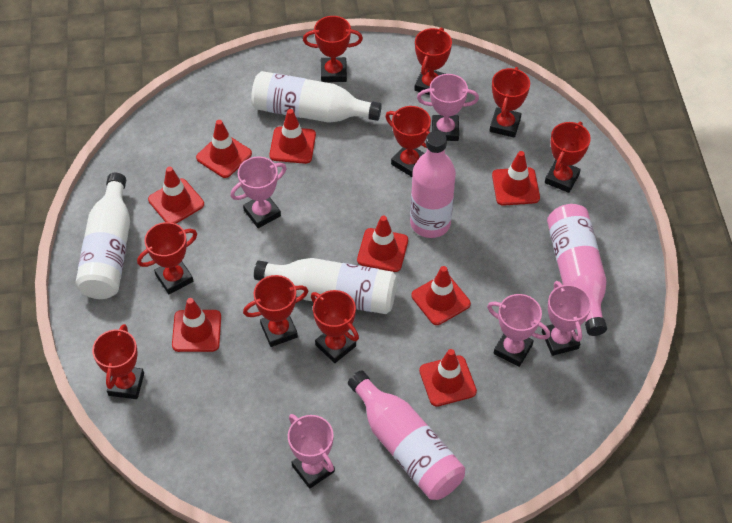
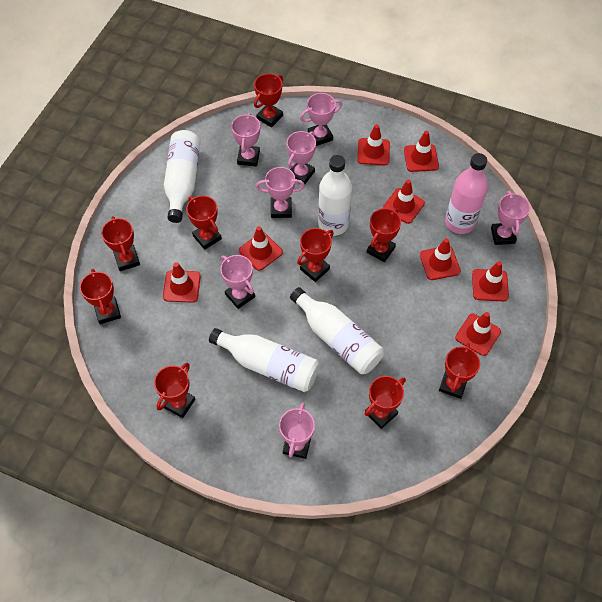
pink bottle: [348,371,465,500] [410,131,456,238] [547,204,607,336] = 3 -> [445,153,488,234] = 1
pink trophy: [231,157,287,228] [288,414,335,489] [417,74,479,141] [487,294,550,367] [542,281,591,356] = 5 -> [220,255,255,309] [231,113,260,167] [256,167,305,218] [279,402,315,459] [287,131,316,184] [300,93,342,146] [491,191,530,245] = 7
white bottle: [75,173,130,299] [251,71,382,123] [254,258,397,314] = 3 -> [164,130,200,223] [209,328,320,392] [290,287,384,374] [318,155,352,236] = 4

